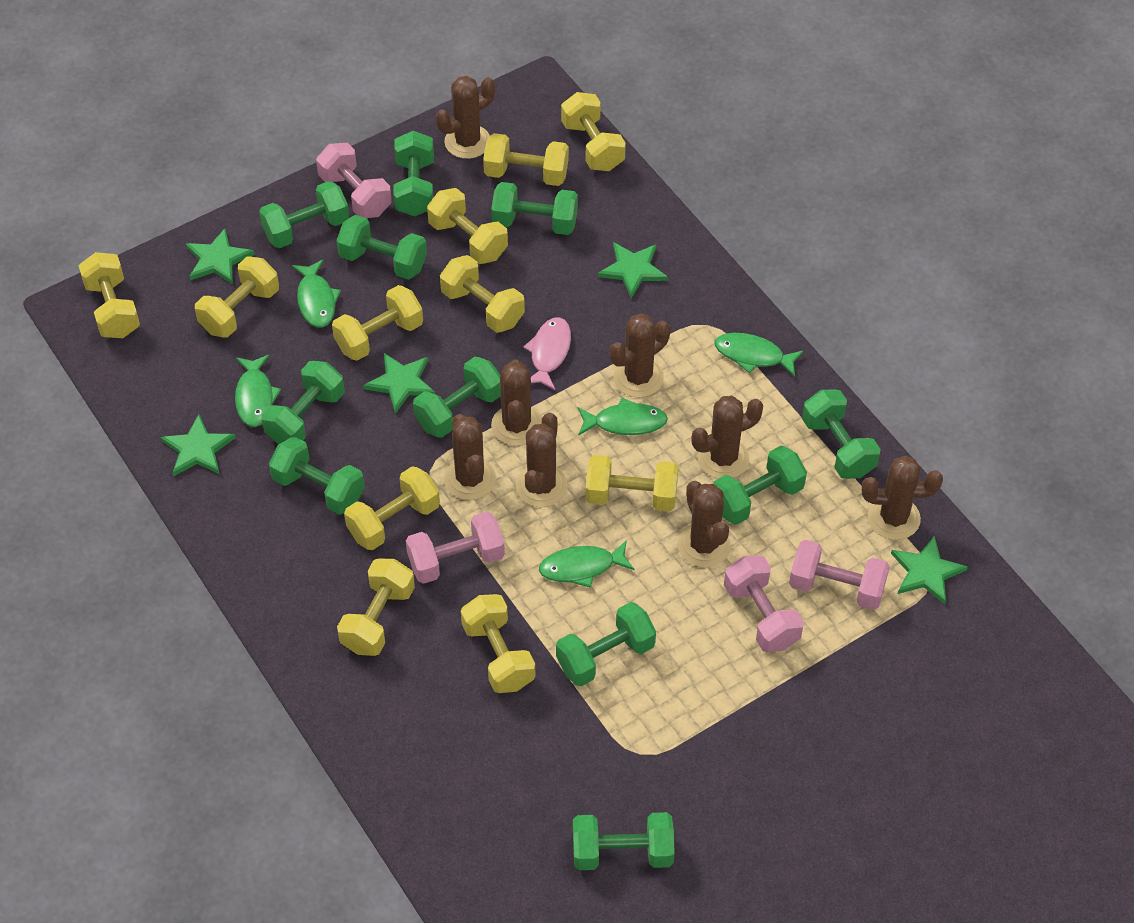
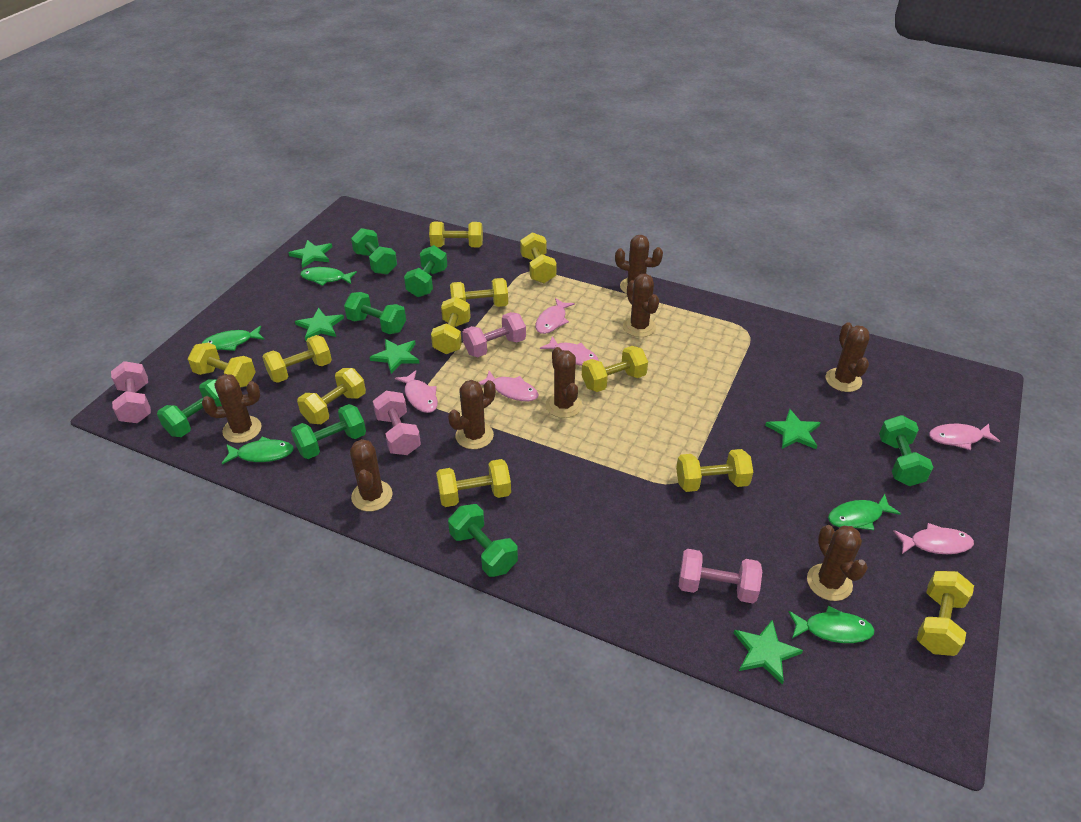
green dumbbell: [259,181,349,248] [262,361,345,445] [269,437,365,515] [336,215,427,280] [393,131,434,216] [413,357,501,438] [491,182,578,235] [556,602,656,686] [573,812,675,870] [713,446,807,525] [802,390,881,479] = 11 -> [157,379,222,437] [291,404,366,459] [344,292,406,334] [351,228,397,275] [404,245,447,297] [448,504,518,577] [879,415,933,486] = 7
pink fish: [523,317,571,390] = 1 -> [395,370,438,413] [479,371,539,401] [535,298,575,334] [540,336,599,366] [893,523,974,554] [929,424,1000,450] = 6

